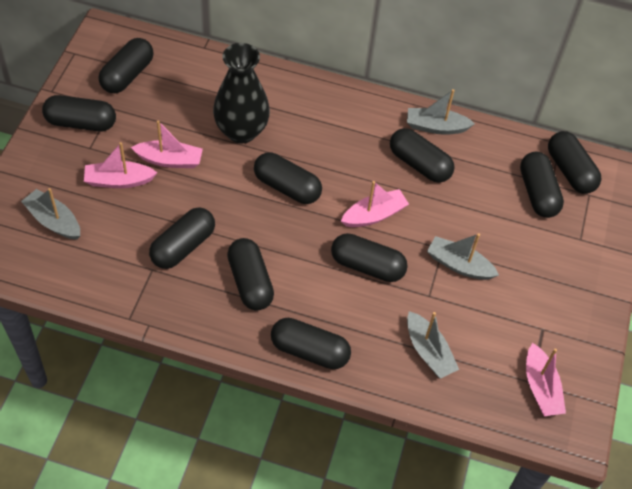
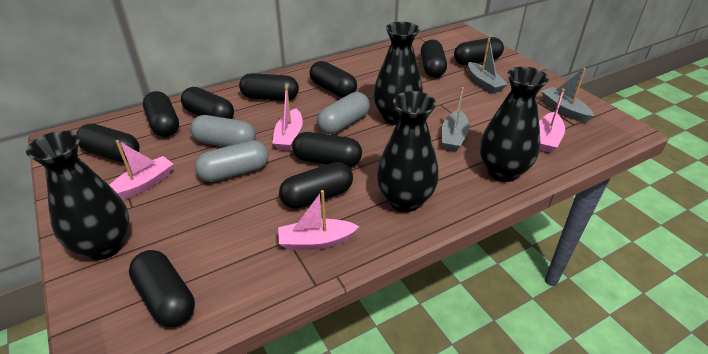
black vase: [213,43,270,144] = 1 -> [26,131,129,260] [373,22,423,125] [377,91,439,212] [480,67,549,182] = 4
grey boat: [21,188,80,240] [407,89,475,135] [407,311,459,379] [427,233,499,280] = 4 -> [442,87,469,151] [468,38,508,93] [541,68,594,123] = 3
grey capsule: none = 0 -> [190,115,256,147] [195,140,269,182] [317,92,370,134] = 3

